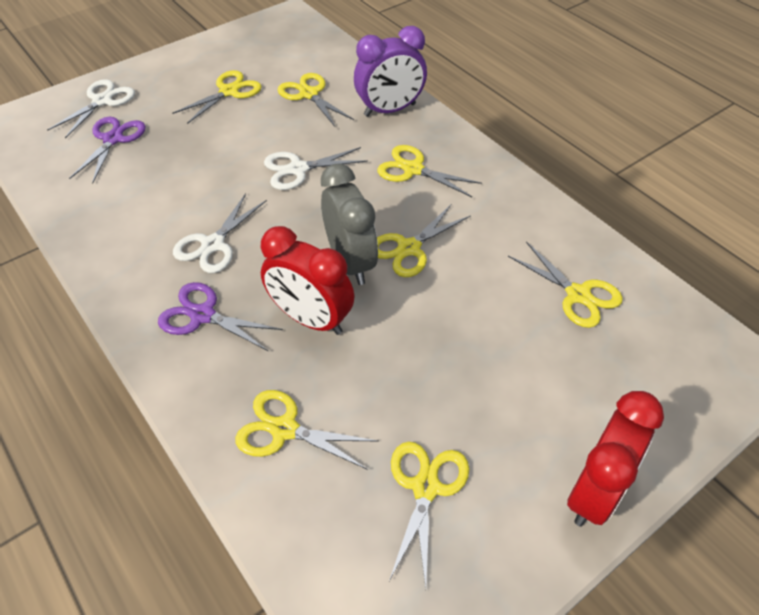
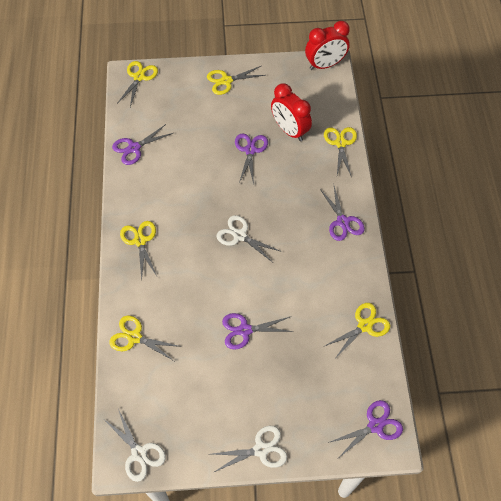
grey clock: [321,163,378,285] = 1 -> none = 0
purple clock: [354,26,427,117] = 1 -> none = 0
purple scissors: [69,117,146,183] [158,282,283,351] = 2 -> [112,124,173,165] [222,313,294,350] [235,134,268,184] [320,186,365,241] [328,400,403,457] = 5
yellow scissors: [172,70,262,124] [235,390,378,470] [278,73,354,126] [377,145,482,197] [377,204,471,277] [389,442,469,588] [508,242,623,328] = 7 -> [109,315,182,361] [117,61,158,107] [120,221,158,281] [207,66,265,95] [323,303,390,360] [324,127,357,178] = 6

